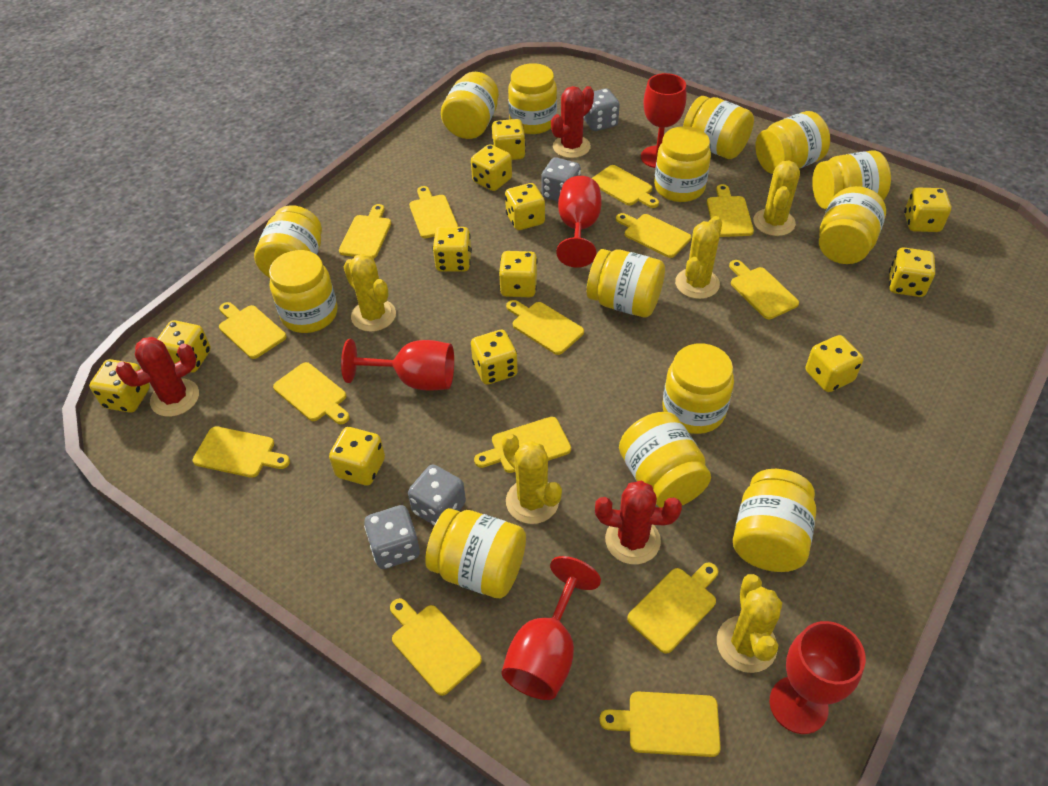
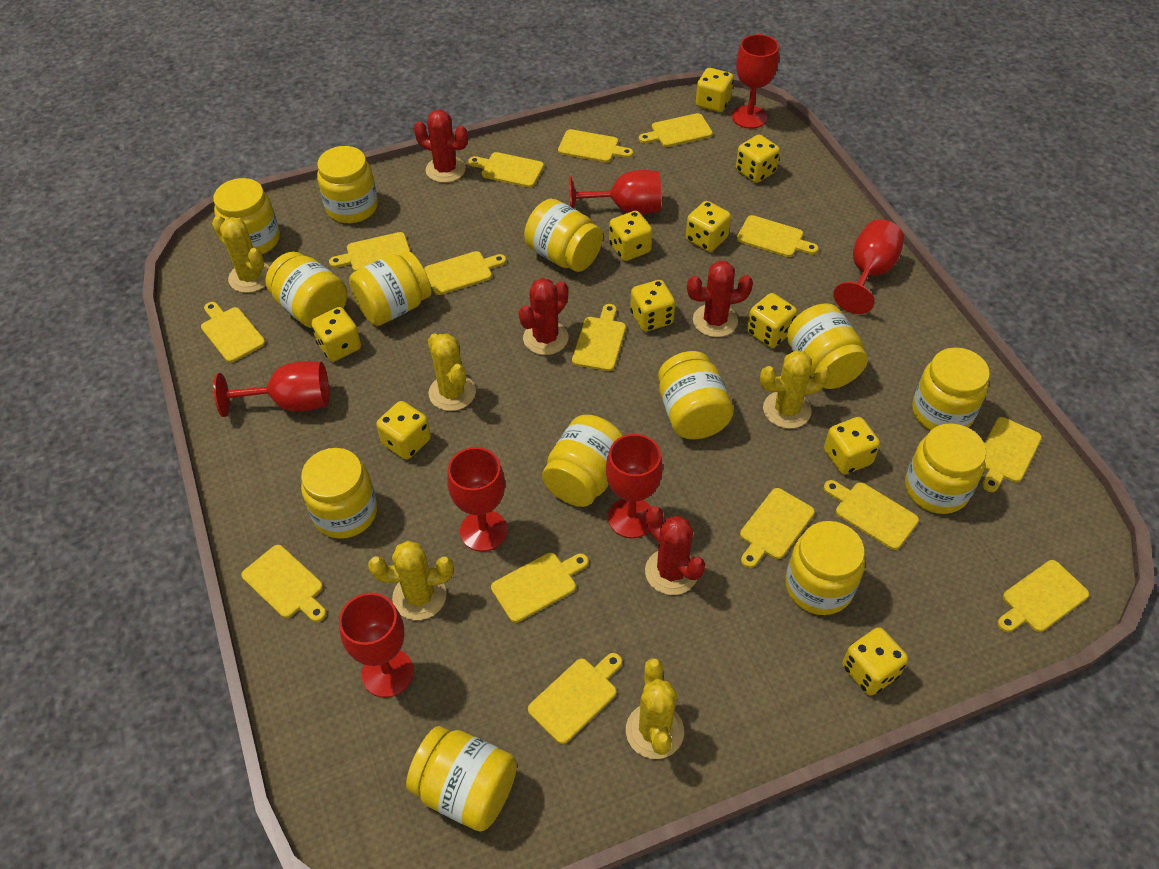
grey dice: [364,505,420,569] [408,465,466,525] [541,157,581,201] [584,88,620,131] = 4 -> none = 0
red cactus: [115,337,199,417] [551,86,594,158] [595,481,682,564] = 3 -> [414,110,468,183] [519,278,569,355] [645,506,705,595] [687,260,753,337] = 4
red goblet: [341,339,454,391] [501,556,601,700] [556,176,602,268] [641,73,686,168] [770,621,866,734] = 5 -> [214,361,329,417] [339,593,414,698] [447,447,507,552] [569,170,661,214] [606,434,663,538] [732,34,779,129] [833,219,904,314] = 7
yellow cutting board: [192,426,290,478] [219,302,287,359] [273,362,350,424] [339,204,391,258] [390,598,482,696] [409,186,458,238] [474,417,571,473] [506,300,584,355] [592,165,659,208] [599,692,721,757] [616,213,691,258] [627,562,718,654] [707,184,754,237] [729,260,799,319] = 14 -> [201,302,265,363] [241,545,326,622] [329,232,410,271] [424,251,506,295] [468,152,544,188] [491,553,588,623] [528,653,622,744] [558,129,633,163] [572,304,626,371] [639,113,713,147] [737,215,819,257] [740,488,815,568] [824,480,919,550] [982,417,1042,492] [997,560,1089,632] = 15
yellow dice: [89,359,150,413] [157,320,211,373] [329,427,385,485] [433,227,472,272] [471,144,512,191] [471,330,518,385] [492,119,526,160] [499,251,538,297] [505,183,545,230] [805,335,864,392] [889,248,935,297] [904,188,951,232] = 12 -> [311,307,361,362] [376,401,431,460] [609,211,653,261] [630,280,675,332] [686,201,731,252] [696,68,734,112] [736,135,780,183] [747,293,797,348] [824,417,880,474] [842,627,908,695] = 10
yellow jar: [254,205,322,278] [269,250,337,333] [425,508,526,598] [441,72,499,139] [508,63,557,134] [587,249,665,317] [619,412,711,508] [654,126,711,202] [662,343,734,434] [683,96,754,159] [733,469,816,572] [755,111,830,174] [812,150,891,209] [819,186,886,264] = 14 -> [213,178,280,254] [265,252,347,328] [301,448,377,539] [317,146,378,223] [349,251,431,326] [406,726,517,832] [524,199,603,272] [542,415,624,507] [658,351,734,440] [786,303,868,389] [786,521,865,615] [905,423,986,514] [912,347,990,430] = 13

